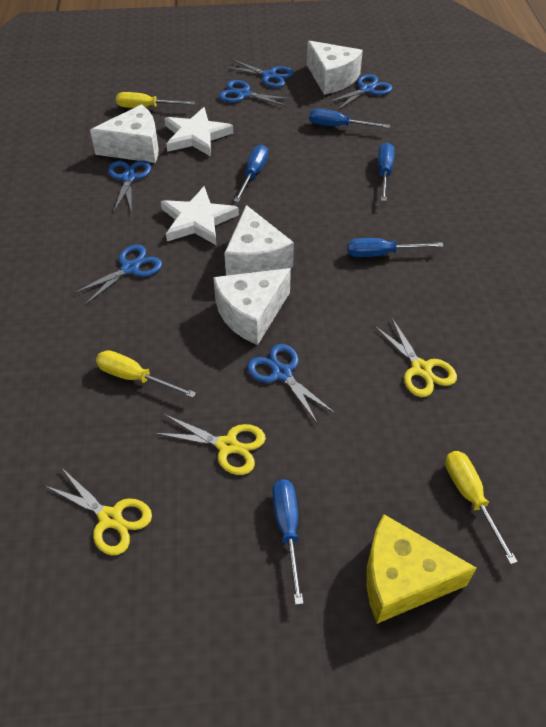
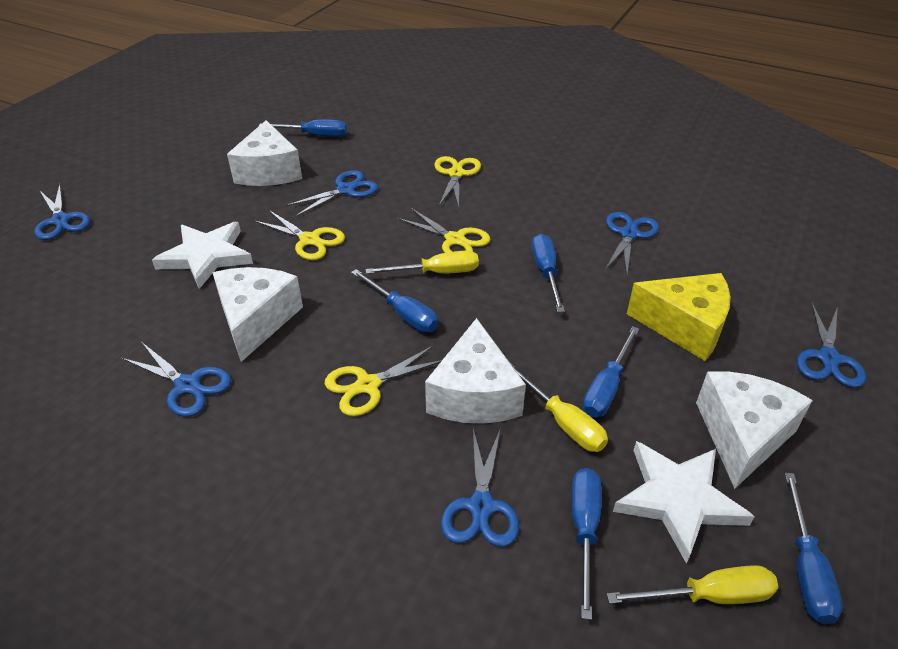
blue screwdriver: [234,145,268,202] [272,479,303,605] [309,109,390,128] [347,238,443,257] [378,142,395,201] = 5 -> [259,120,347,137] [351,269,438,332] [532,234,565,312] [572,468,601,620] [583,326,639,418] [785,473,843,624] = 6
yellow scissors: [44,467,152,555] [154,414,266,475] [374,318,457,397] = 3 -> [254,210,345,260] [325,345,442,416] [397,208,490,253] [434,156,481,207] = 4

